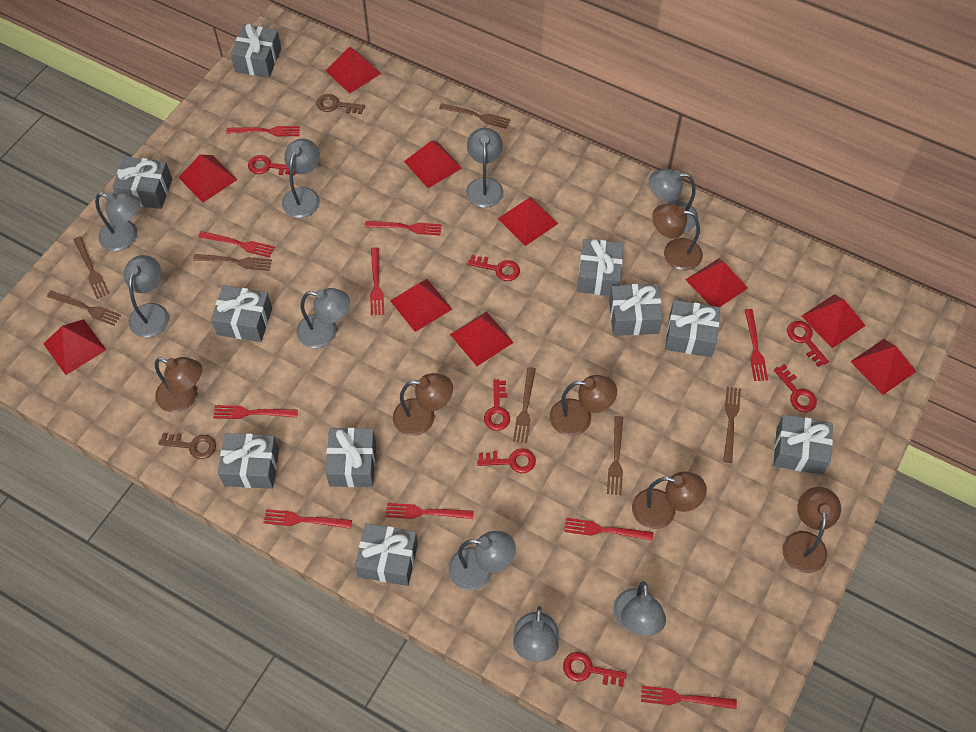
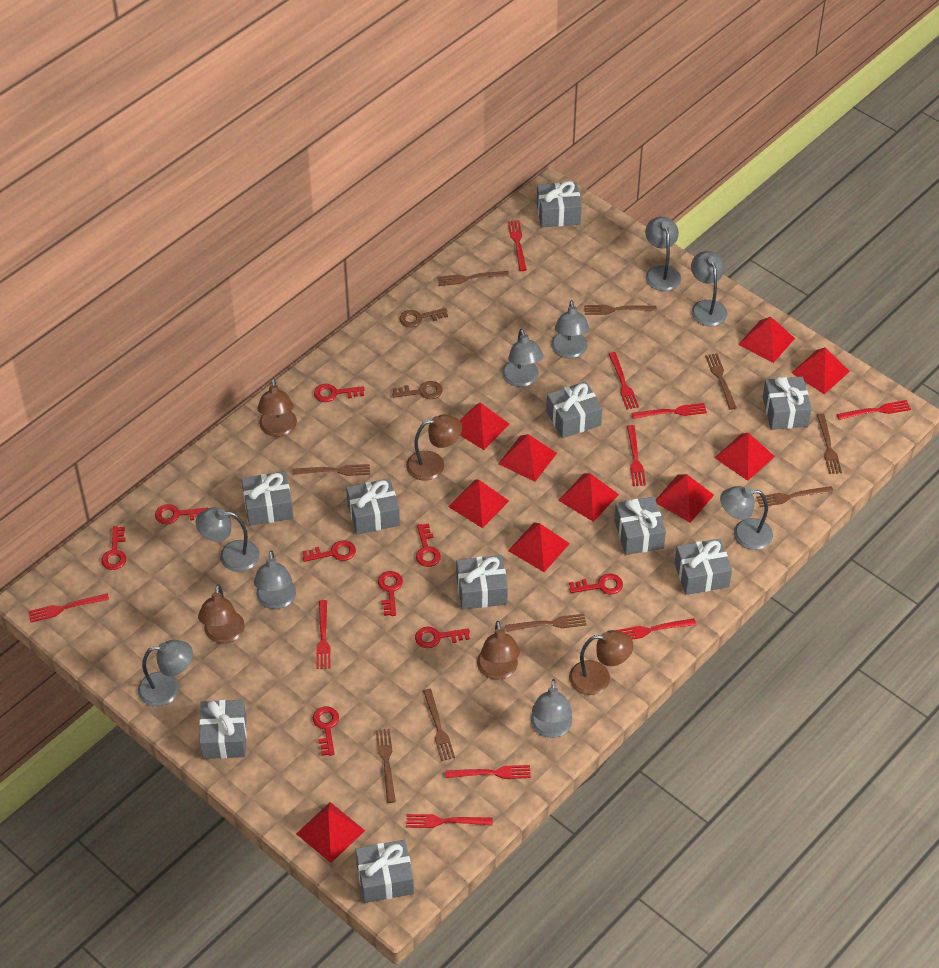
brown fork: [47,291,121,326] [73,236,110,299] [193,254,272,271] [439,103,511,129] [513,367,536,443] [607,416,623,495] [723,387,741,463] = 7 -> [293,464,370,476] [376,729,396,803] [423,689,455,761] [437,271,509,286] [505,614,587,632] [584,305,657,315] [705,353,737,410] [756,486,834,507] [817,413,842,474] = 9
brown lamp: [155,357,202,412] [393,373,453,436] [549,375,617,436] [632,471,707,529] [652,203,703,270] [782,487,841,573] = 6 -> [198,585,245,643] [257,378,297,437] [406,415,462,481] [477,621,520,680] [569,630,633,695] = 5
red key: [248,155,295,175] [468,255,520,281] [477,449,536,473] [484,379,510,431] [563,652,627,687] [774,365,817,412] [787,321,829,367] = 7 -> [101,526,126,570] [155,504,208,524] [302,540,356,562] [313,707,339,756] [314,384,365,402] [378,571,403,616] [415,627,470,648] [416,523,441,567] [569,574,623,594] = 9

